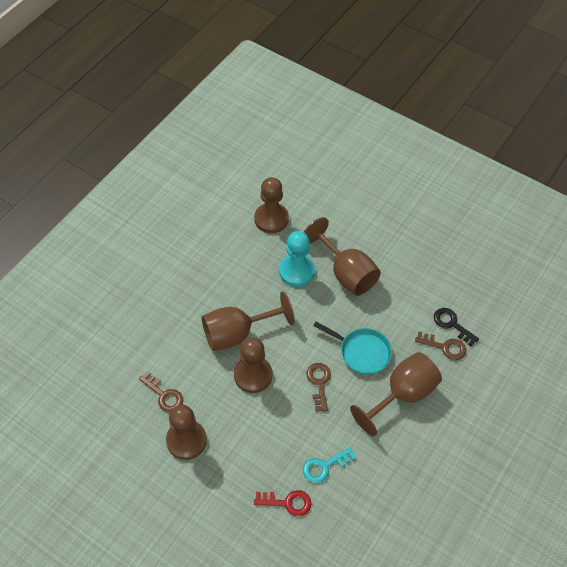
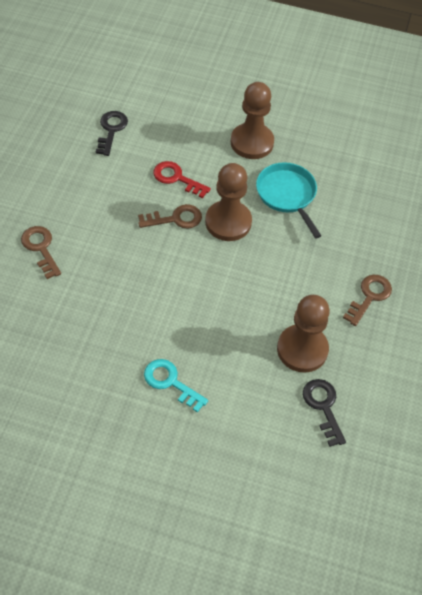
black key: [434,308,479,346] = 1 -> [96,111,128,156] [303,379,346,447] = 2
brown goblet: [202,292,295,351] [304,217,381,296] [350,352,442,436] = 3 -> none = 0
turquoise pawn: [279,231,315,287] = 1 -> none = 0

